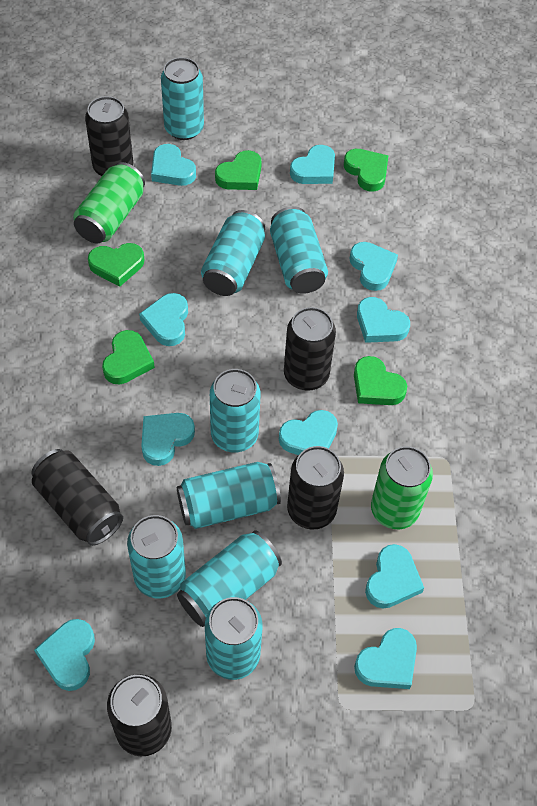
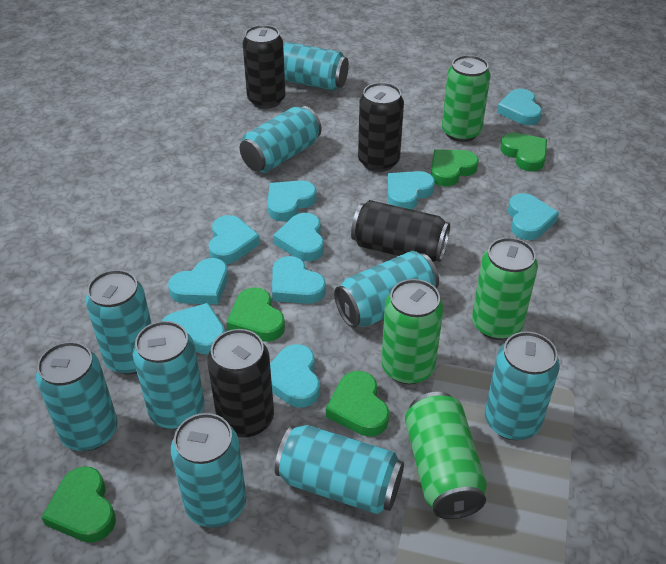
black can: [31,449,123,546] [85,96,133,176] [107,674,172,756] [284,307,336,391] [287,446,344,529] = 5 -> [207,329,274,438] [242,25,286,109] [351,200,450,262] [358,82,404,172] = 4
green can: [73,162,145,243] [371,446,433,529] = 2 -> [381,279,443,384] [405,392,487,519] [442,55,490,142] [472,237,538,340] = 4
turquoise can: [127,515,186,599] [161,57,204,140] [177,462,281,529] [177,530,282,627] [201,210,265,296] [205,597,263,680] [210,369,261,452] [270,206,328,294] = 8 -> [36,342,118,451] [86,270,152,374] [133,321,205,429] [171,413,246,528] [240,106,321,173] [275,425,404,514] [283,42,349,91] [334,251,439,328] [485,331,560,440] = 9

